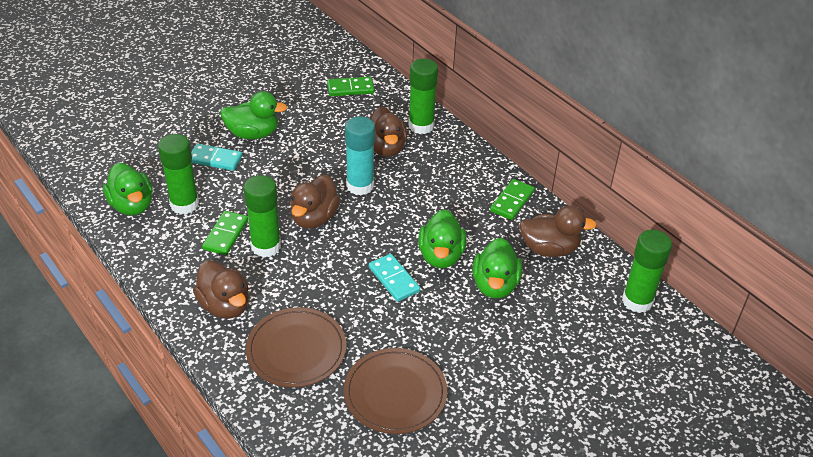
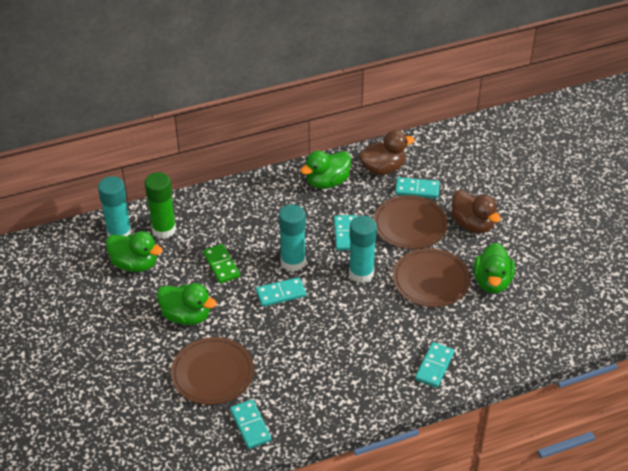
brown duck: [193,260,249,319] [290,175,340,229] [370,107,407,157] [519,205,597,257] = 4 -> [359,130,415,175] [451,190,501,233] = 2
brown plate: [246,307,346,388] [344,348,447,434] = 2 -> [171,337,254,405] [374,195,448,249] [393,248,470,307] = 3
green domino: [202,211,248,255] [327,77,374,96] [490,179,535,220] = 3 -> [203,244,240,283] = 1
green glue stick: [158,134,199,214] [244,175,281,257] [408,59,438,134] [622,230,672,313] = 4 -> [144,172,176,239] = 1
turquoise domino: [191,144,242,171] [369,254,420,302] = 2 -> [230,399,271,449] [256,277,306,307] [334,215,356,251] [395,177,440,199] [415,342,454,388] = 5
turquoise glue stick: [345,116,375,195] = 1 -> [98,176,132,237] [279,204,306,272] [349,216,377,283] = 3

